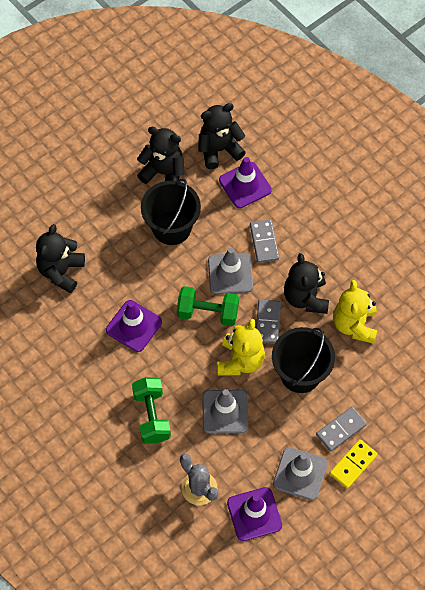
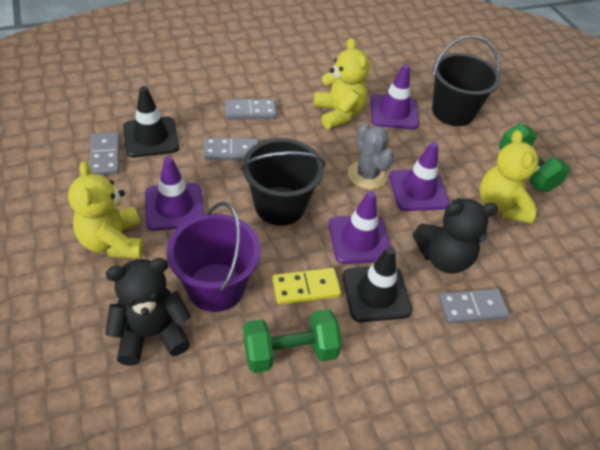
black teddy bear: [36,224,85,293] [137,127,184,184] [198,103,246,169] [284,253,329,314] = 4 -> [105,258,191,366] [413,198,498,274] = 2
black traffic cone: none = 0 -> [123,86,179,157] [342,247,412,322] = 2
grey domino: [250,220,279,263] [256,299,281,344] [316,407,367,452] = 3 -> [89,132,120,175] [203,137,258,161] [225,99,277,120] [439,289,510,324] = 4
grey traffic cone: [202,389,248,434] [208,248,253,294] [273,447,328,501] = 3 -> none = 0
purple bucket: none = 0 -> [167,202,261,312] = 1
purple traffic cone: [106,300,162,352] [219,157,272,208] [227,487,282,541] = 3 -> [145,156,204,231] [328,191,391,264] [370,64,419,130] [389,142,450,211] = 4
yellow teddy bear: [217,319,265,376] [333,280,377,344] = 2 -> [68,161,143,258] [313,38,370,129] [480,130,543,223] = 3

